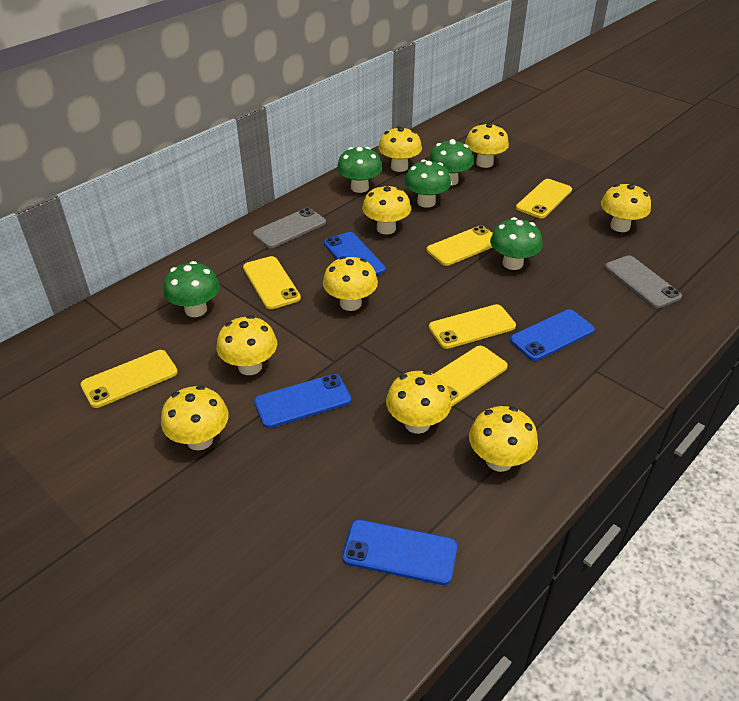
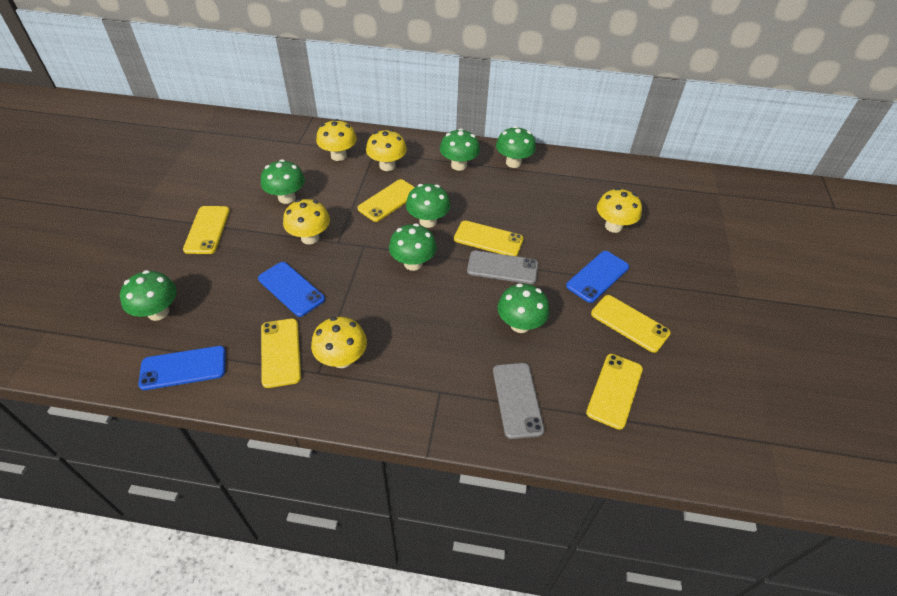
blue phone: [254,374,351,428] [324,232,386,275] [342,520,457,585] [510,309,595,361] = 4 -> [138,346,226,390] [258,262,325,317] [566,251,629,303] = 3
green mushroom: [163,261,220,317] [337,147,382,193] [404,160,451,208] [429,139,473,186] [490,217,542,270] = 5 -> [120,270,177,321] [261,159,305,204] [389,224,437,271] [406,184,450,228] [440,129,480,171] [496,126,536,168] [497,283,550,333] = 7
yellow mushroom: [161,386,229,451] [217,315,277,375] [323,256,378,311] [362,185,411,234] [378,126,422,172] [386,371,452,434] [465,123,509,168] [469,406,538,472] [601,183,651,232] = 9 -> [283,199,330,244] [311,317,367,368] [316,119,357,161] [366,129,407,171] [597,188,642,233] = 5

